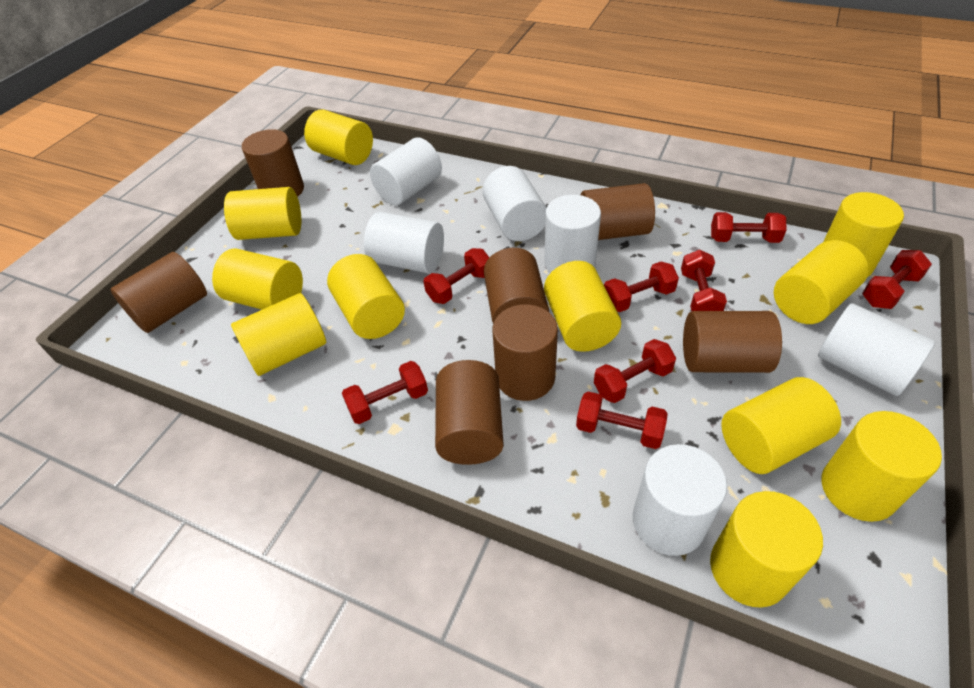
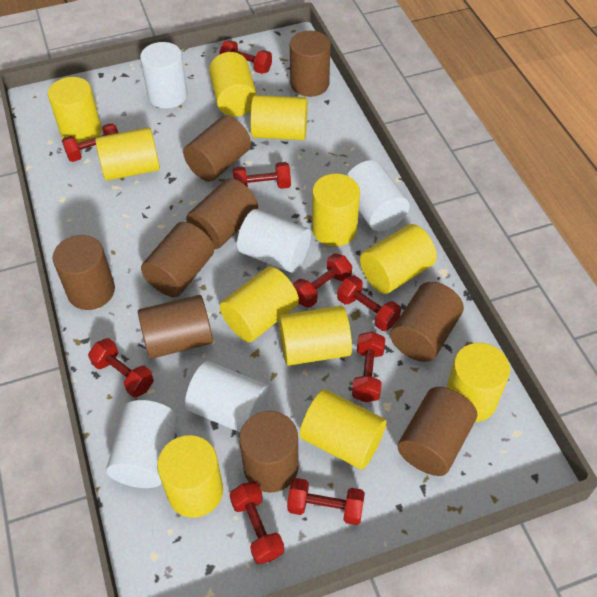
brown cylinder: [110,252,207,333] [242,129,304,197] [435,360,504,465] [484,248,549,324] [493,304,558,401] [581,183,655,240] [683,311,782,373] = 7 -> [53,235,115,310] [138,295,213,359] [141,222,214,297] [183,116,251,182] [186,178,258,249] [239,411,299,493] [290,31,331,97] [390,282,464,362] [397,387,477,476] = 9
red dumbbell: [342,361,428,424] [424,248,489,304] [576,391,668,449] [594,339,676,403] [604,262,679,312] [681,250,727,311] [711,212,787,243] [862,250,932,309] = 8 -> [62,123,118,162] [88,338,154,398] [219,40,272,74] [230,482,284,564] [232,162,291,189] [287,478,365,525] [293,253,352,308] [337,275,401,331] [352,332,385,402] = 9
white cylinder: [364,212,444,274] [370,137,442,205] [482,166,547,241] [544,195,601,273] [633,444,727,556] [818,303,935,396] = 6 -> [106,400,178,488] [140,42,188,109] [185,361,270,432] [237,209,311,273] [346,160,410,231] = 5

